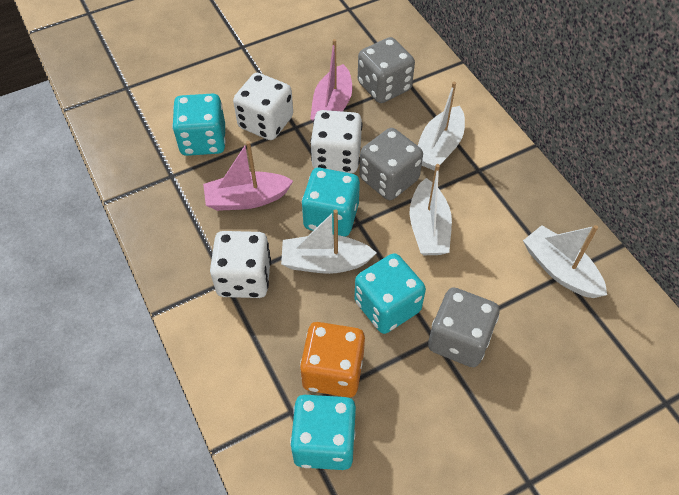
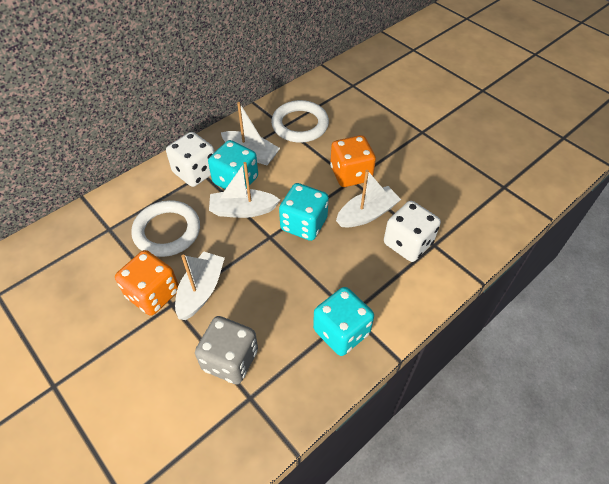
grey dice: [358,37,415,103] [359,128,423,200] [428,288,499,367] = 3 -> [195,316,258,385] = 1
orange dice: [300,322,365,397] = 1 -> [115,250,179,316] [330,135,376,187] = 2
pink boat: [203,141,293,211] [310,39,352,121] = 2 -> none = 0
turquoise dice: [172,94,226,156] [290,395,356,470] [302,168,360,236] [354,253,426,334] = 4 -> [208,140,258,189] [279,183,329,241] [313,287,374,356] = 3
white dice: [210,231,271,298] [233,73,293,140] [310,110,362,173] = 3 -> [166,132,215,187] [384,201,441,262] = 2
white ring: none = 0 -> [131,200,200,257] [271,100,329,143] = 2

